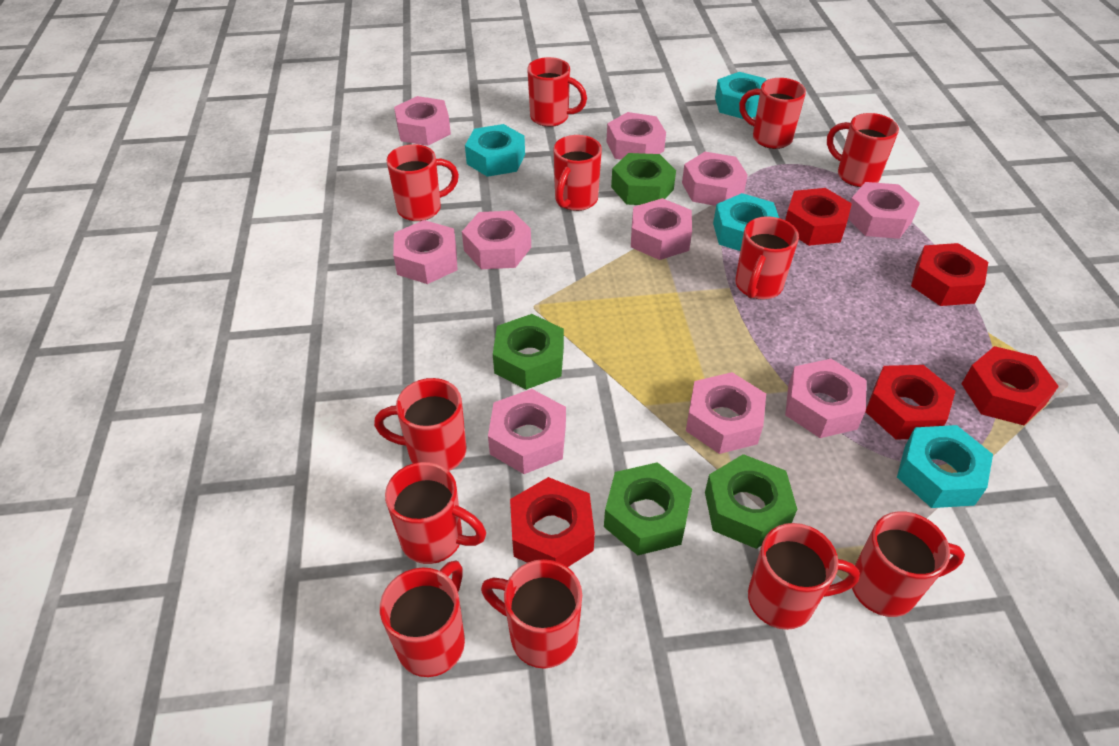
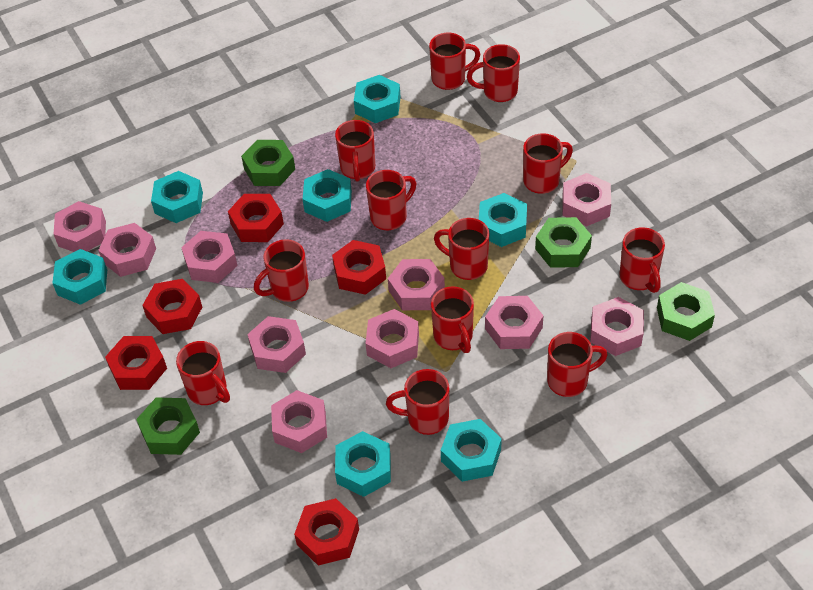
turquoise nut: [465,124,525,177] [713,193,779,251] [715,72,766,119] [897,425,993,508] = 4 -> [53,249,107,305] [151,171,203,223] [303,169,352,222] [335,431,391,497] [354,75,401,123] [441,419,502,482] [479,193,527,247] = 7

